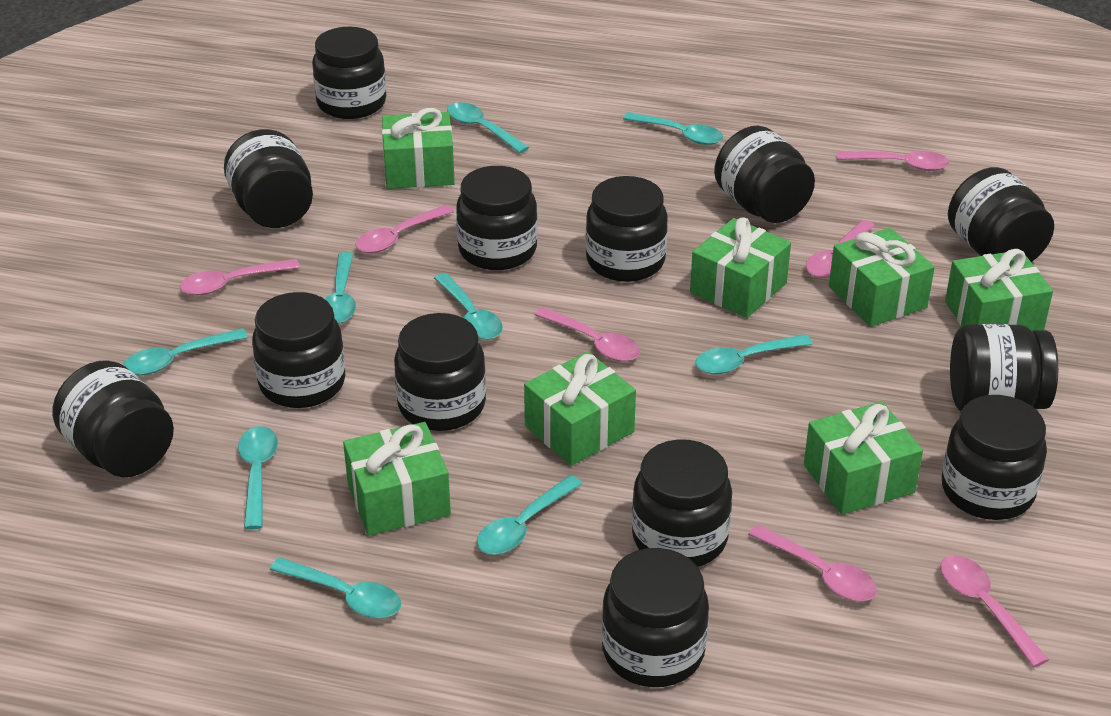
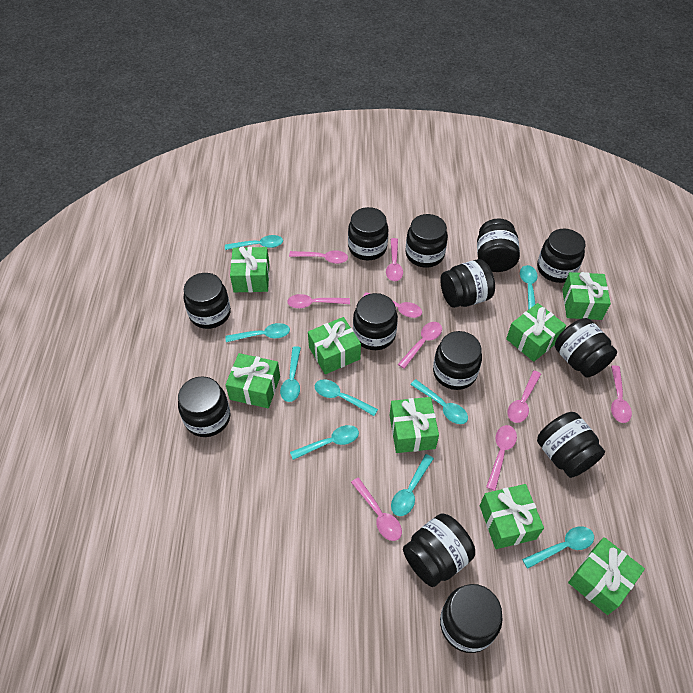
green gift: [343,422,451,536] [382,108,455,189] [524,352,636,466] [690,217,791,318] [804,402,923,515] [829,228,935,327] [945,249,1053,331] = 7 -> [225,353,280,408] [230,246,269,292] [308,317,361,374] [390,397,439,453] [480,484,544,549] [506,303,566,362] [562,272,611,320] [568,537,645,615] = 8
pink spoon: [180,259,300,296] [355,205,454,253] [535,307,640,362] [748,524,877,601] [806,220,875,278] [837,151,950,171] [940,555,1049,667] = 7 -> [287,294,350,308] [289,250,348,264] [351,478,402,541] [363,292,422,318] [386,238,403,281] [398,322,442,369] [486,425,517,491] [507,370,541,423] [611,365,632,423] = 9

